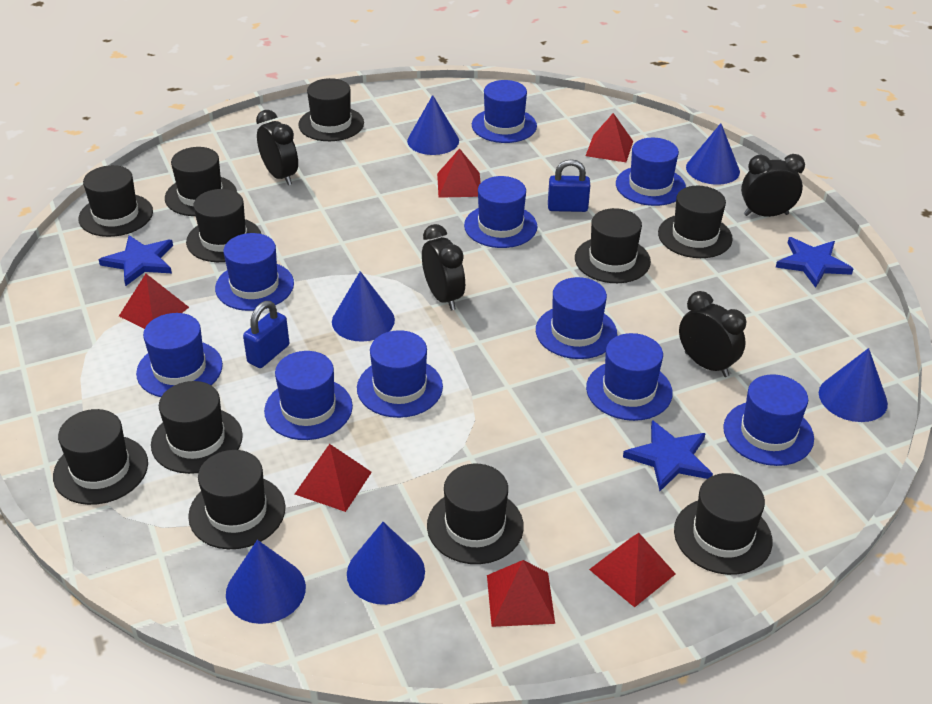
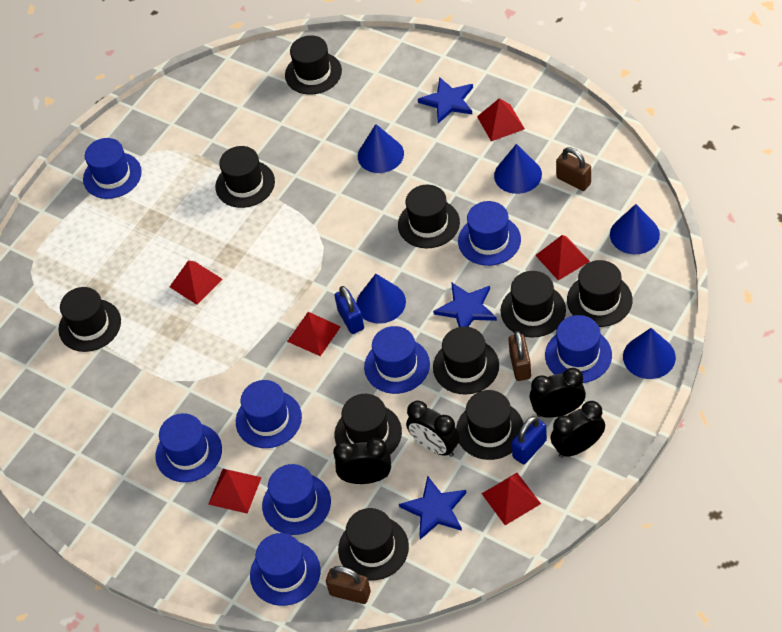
black hat: [53,409,148,505] [78,165,153,237] [151,381,243,474] [165,147,237,216] [186,189,261,262] [188,450,285,549] [298,78,364,141] [427,464,524,564] [575,208,651,283] [658,186,733,258] [674,473,772,575] = 11 -> [58,287,121,352] [215,146,275,208] [285,35,342,95] [335,394,402,454] [338,508,409,580] [398,185,460,248] [433,326,499,395] [456,390,524,460] [501,271,566,338] [567,260,633,327] = 10
blue cone: [226,540,306,624] [332,271,395,342] [347,522,425,605] [407,95,459,155] [686,123,740,185] [819,348,888,422] = 6 -> [356,274,406,324] [358,124,404,173] [494,144,542,194] [610,204,660,255] [623,328,676,379] = 5
blue hat: [136,313,223,397] [215,233,294,311] [264,351,353,440] [357,330,443,418] [464,176,537,248] [472,80,537,143] [536,277,617,359] [586,333,673,421] [616,138,686,206] [723,374,814,466] = 10 -> [83,138,142,199] [155,413,222,482] [236,380,302,448] [250,533,321,606] [262,464,331,535] [364,326,430,394] [458,201,521,266] [545,315,612,383] = 8
brown padlock: none = 0 -> [326,566,371,604] [509,331,531,381] [556,147,591,191] = 3

